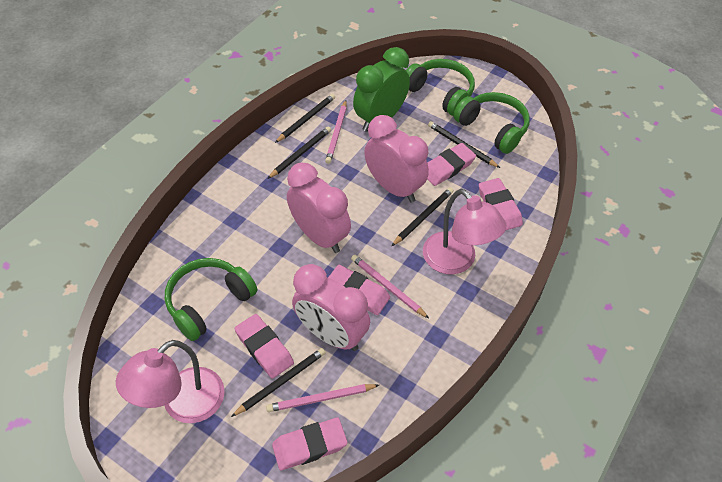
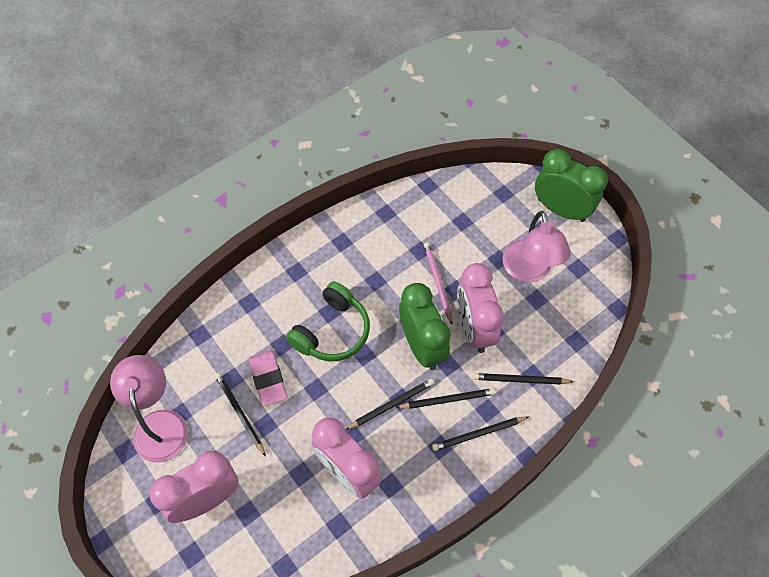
green clock: [353,47,410,132] = 1 -> [399,283,451,370] [535,149,608,222] = 2
green headphones: [165,258,257,341] [406,59,475,116] [453,92,530,154] = 3 -> [286,281,370,361] = 1
pink eraser: [235,314,294,379] [272,417,347,470] [328,265,390,315] [427,143,476,186] [479,178,523,231] = 5 -> [249,350,287,406] = 1
pink pencil: [266,384,379,412] [325,100,347,164] [351,255,429,318] = 3 -> [424,242,453,324] = 1

